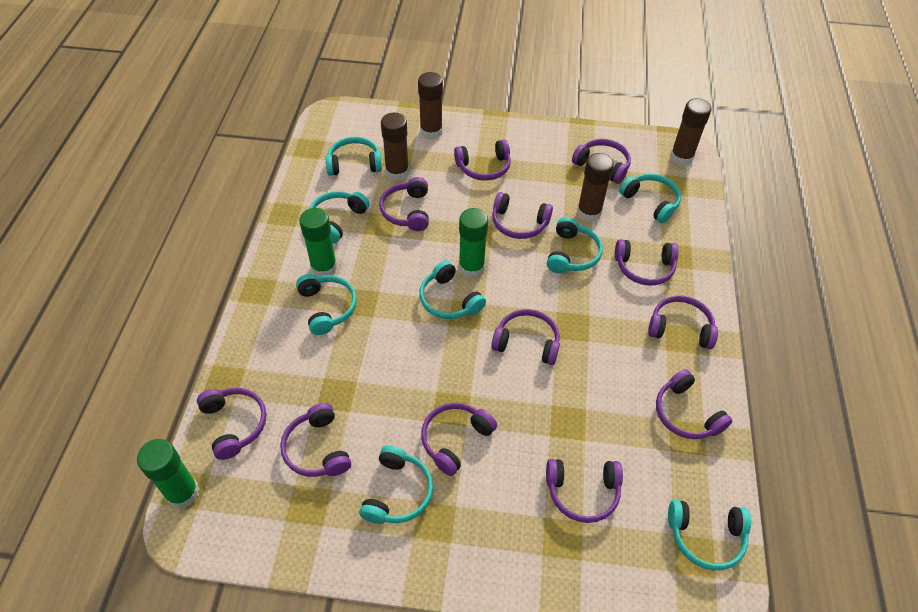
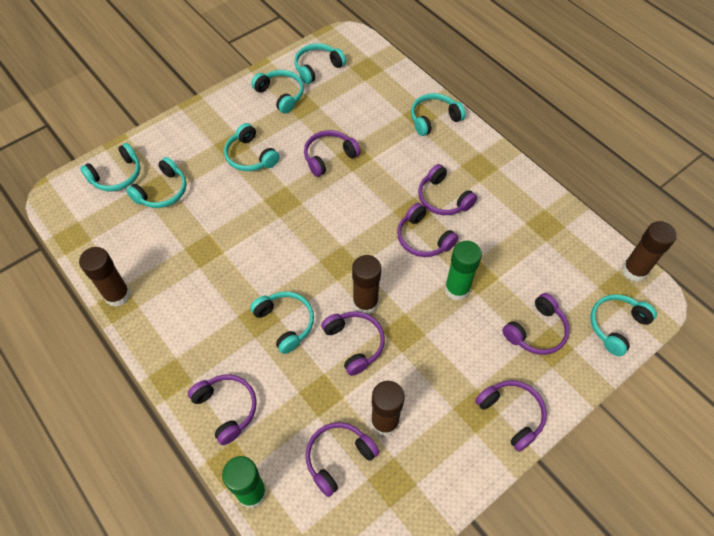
green glue stick: [137,439,199,509] [299,208,337,277] [459,208,488,278] = 3 -> [222,456,267,508] [444,241,482,301] = 2
purple headphones: [197,388,266,460] [280,403,351,477] [379,177,429,231] [421,403,497,476] [454,140,511,181] [491,309,560,365] [492,192,553,239] [546,459,623,523] [572,139,631,184] [615,239,679,286] [648,295,718,349] [656,369,732,439] = 12 -> [188,375,257,445] [304,130,361,177] [306,422,379,497] [321,311,385,376] [397,203,459,257] [418,164,477,215] [475,380,547,452] [502,293,570,355] = 8

